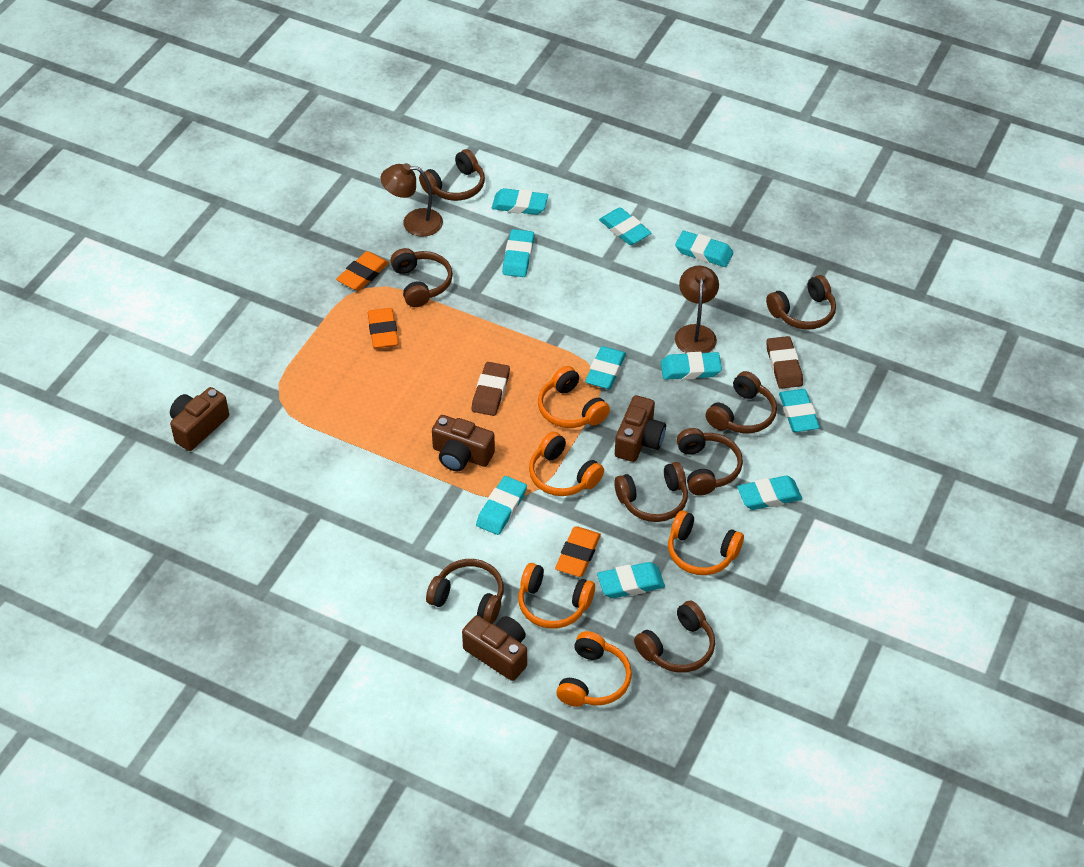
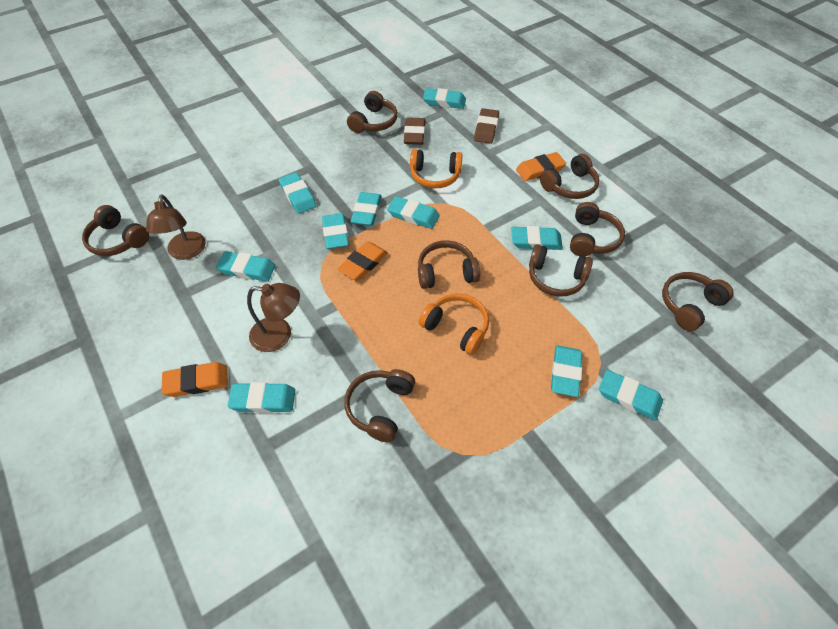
brown camera: [170,387,229,451] [432,415,495,471] [462,615,527,681] [615,395,666,462] = 4 -> none = 0
orange headphones: [518,563,595,629] [529,432,604,496] [538,366,610,428] [556,631,632,707] [668,510,744,575] = 5 -> [410,149,463,188] [419,293,489,355] = 2

